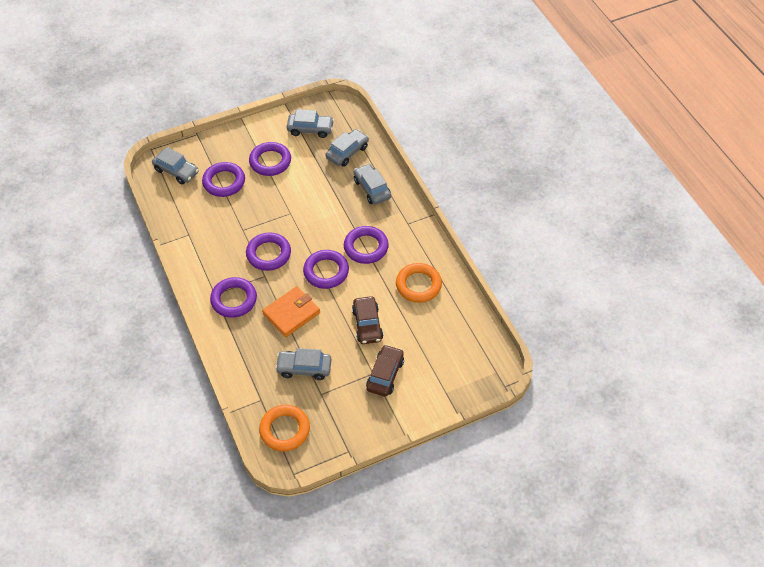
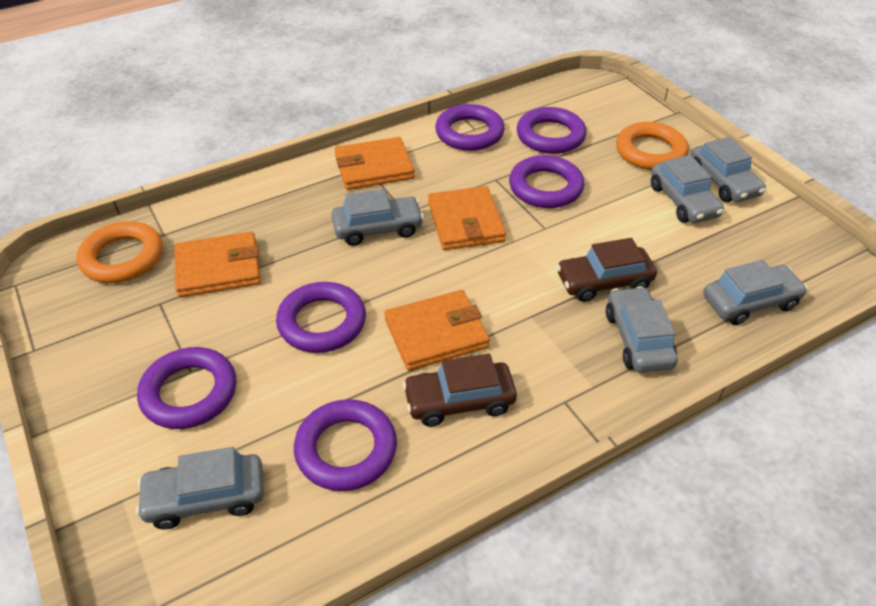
grey car: [152,147,199,184] [275,348,332,380] [287,109,334,138] [325,129,369,167] [354,164,391,205] = 5 -> [136,447,264,529] [331,189,424,246] [606,286,678,373] [651,155,724,223] [690,137,766,202] [703,260,807,325] = 6
orange wallet: [262,286,320,337] = 1 -> [175,232,261,297] [334,137,415,190] [384,290,490,371] [428,186,506,250] = 4

